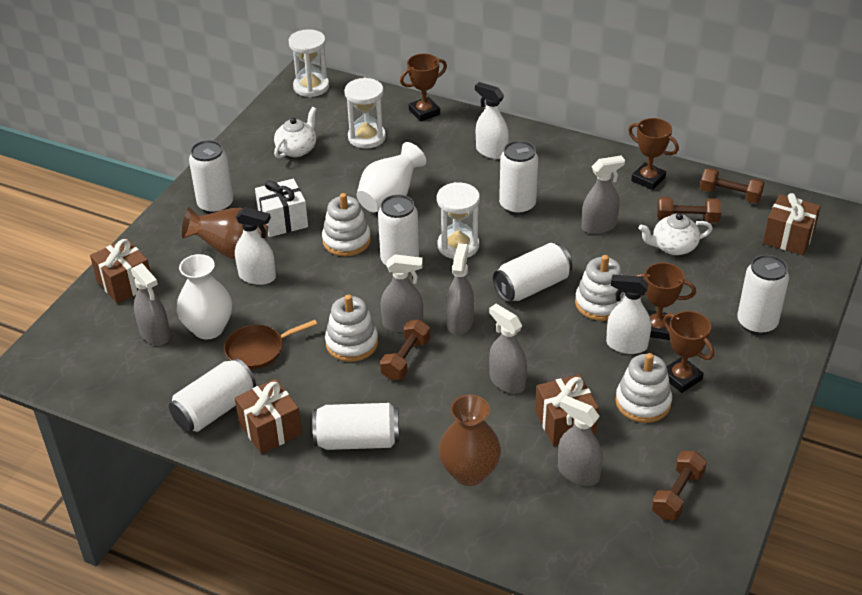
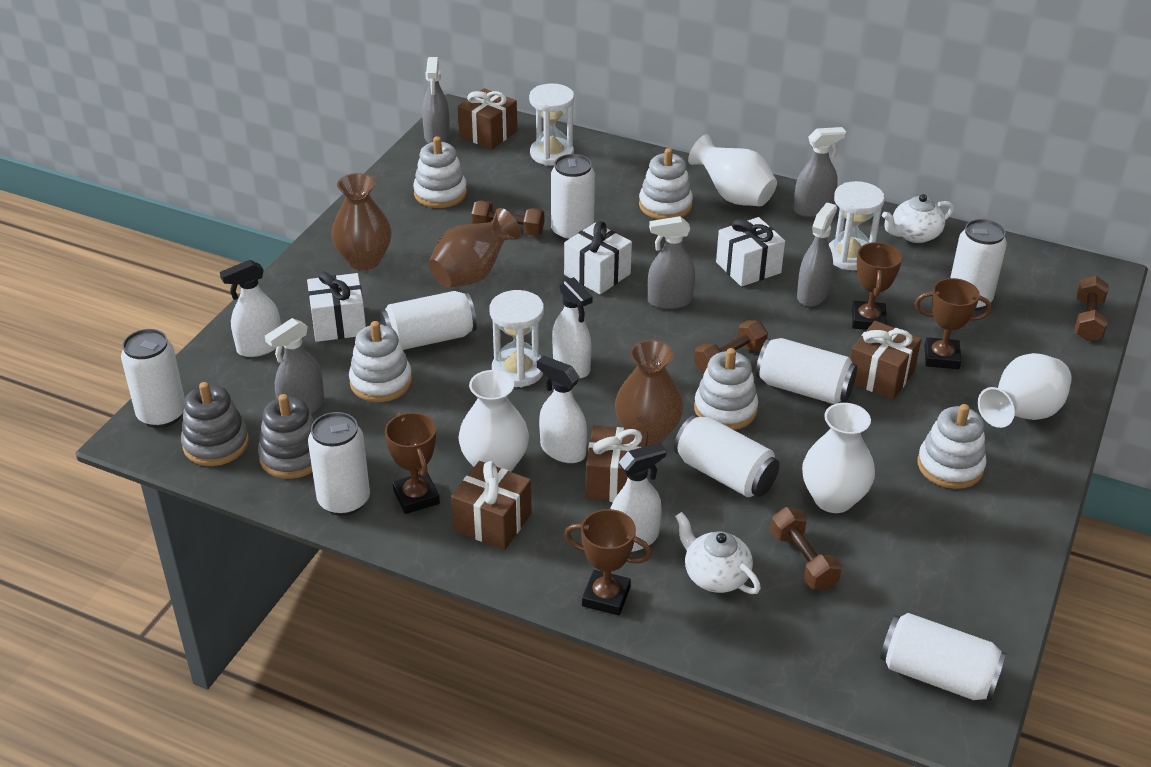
brown pan: [224,320,317,369] = 1 -> none = 0
brown vase: [182,207,268,259] [439,395,501,486] = 2 -> [331,173,392,270] [428,208,521,288] [615,340,684,446] = 3
grey spray bottle: [131,263,170,345] [381,255,423,333] [446,243,474,335] [489,304,527,394] [558,395,603,486] [582,156,625,234] = 6 -> [265,318,324,414] [422,57,450,143] [648,216,695,309] [793,127,846,217] [797,203,837,307] = 5
grey stacking toy: none = 0 -> [181,382,249,466] [258,394,314,479] = 2
white can: [169,358,256,432] [189,140,233,214] [313,403,399,450] [378,194,419,266] [493,243,573,302] [499,140,538,215] [737,255,789,335] = 7 -> [121,329,185,428] [308,412,370,516] [380,291,477,350] [551,154,595,241] [674,415,780,497] [756,338,857,404] [880,613,1007,701] [950,219,1007,311] = 8
white gift: [255,179,308,237] = 1 -> [307,271,366,342] [564,221,632,294] [716,217,785,287] = 3
white spray bottle: [235,207,276,285] [475,82,509,159] [606,275,651,354] = 3 -> [220,260,281,357] [537,356,587,463] [552,277,593,378] [610,442,666,552] = 4
white stacking toy: [322,193,371,256] [325,295,378,362] [575,255,625,321] [615,353,672,423] = 4 -> [349,321,412,402] [413,136,467,208] [639,148,693,219] [694,348,758,430] [918,404,987,489] = 5
white vase: [177,254,232,340] [356,142,426,213] = 2 -> [458,370,529,472] [688,134,777,206] [802,403,875,513] [978,353,1072,428] = 4

